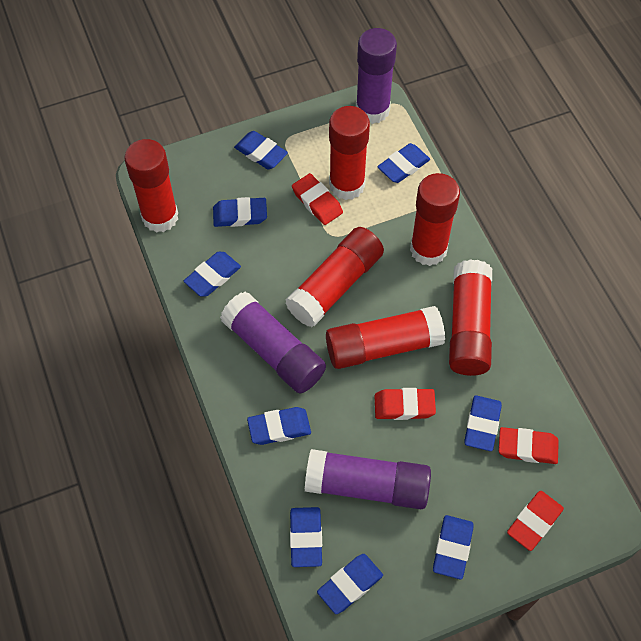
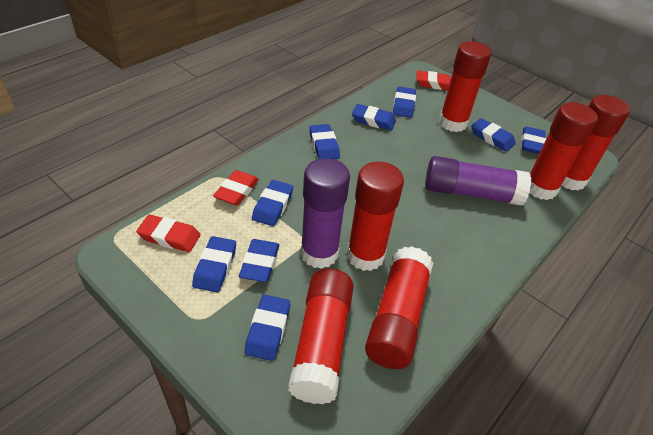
purple glue stick: [220,291,326,393] [305,449,431,509] [356,28,397,124] = 3 -> [300,158,350,269] [425,156,531,206] = 2
red eraser: [292,173,343,225] [375,388,436,420] [499,427,559,464] [507,491,564,551] = 4 -> [136,215,201,252] [213,170,259,206] [416,70,451,90] = 3

